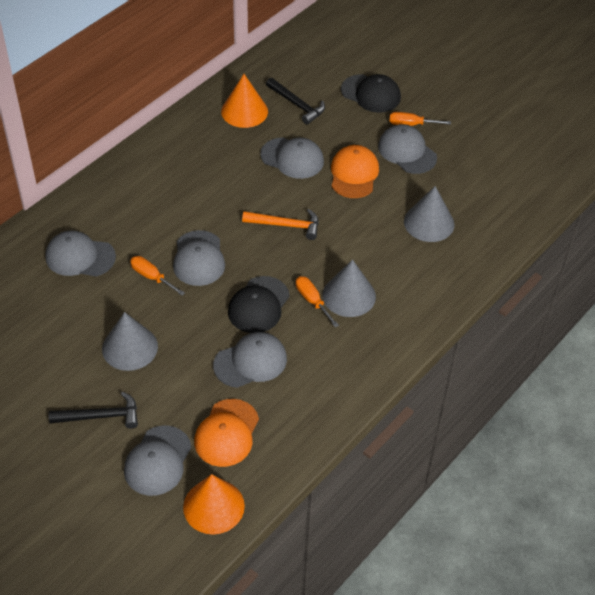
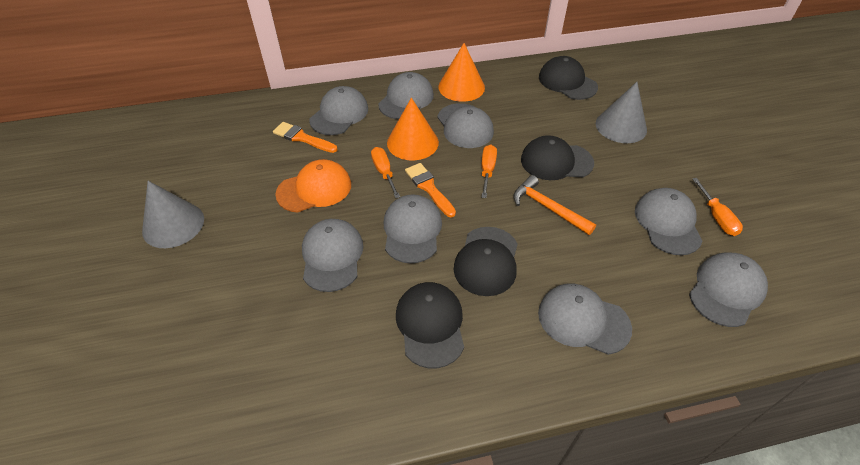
black cap: [228,276,290,333] [341,74,401,113] = 2 -> [396,282,464,368] [453,227,518,296] [521,135,594,180] [539,56,598,100] = 4
black hammer: [49,392,138,429] [266,78,325,125] = 2 -> none = 0
grey cap: [45,230,116,276] [124,426,192,496] [173,230,225,286] [213,332,287,388] [260,137,324,179] [378,124,437,174] = 6 -> [302,219,363,292] [309,86,368,135] [378,72,434,119] [384,194,442,263] [437,103,494,148] [538,283,632,355] [635,188,703,255] [689,252,768,327] = 8
grey cone: [102,312,158,371] [323,259,376,317] [404,186,455,242] = 3 -> [142,181,204,248] [596,82,647,143] = 2
orange brush: none = 0 -> [273,122,337,153] [405,163,456,217] = 2
orange cap: [194,399,259,467] [331,145,379,198] = 2 -> [275,159,351,213] = 1

